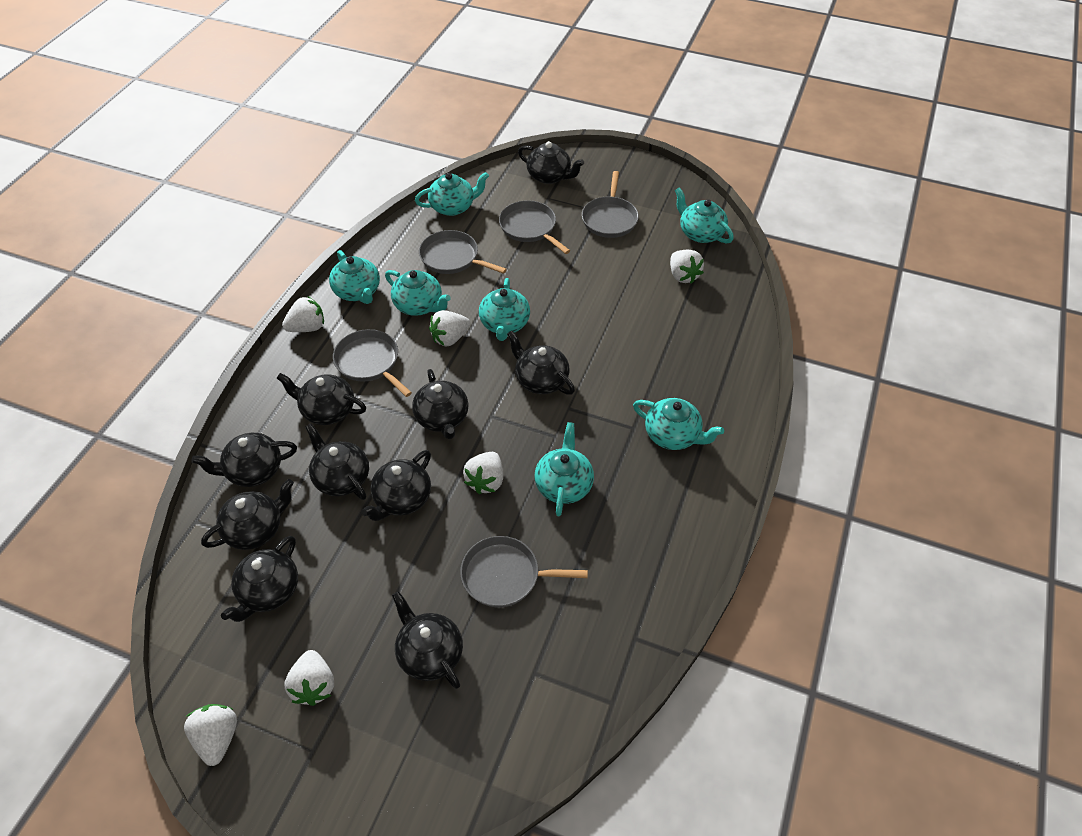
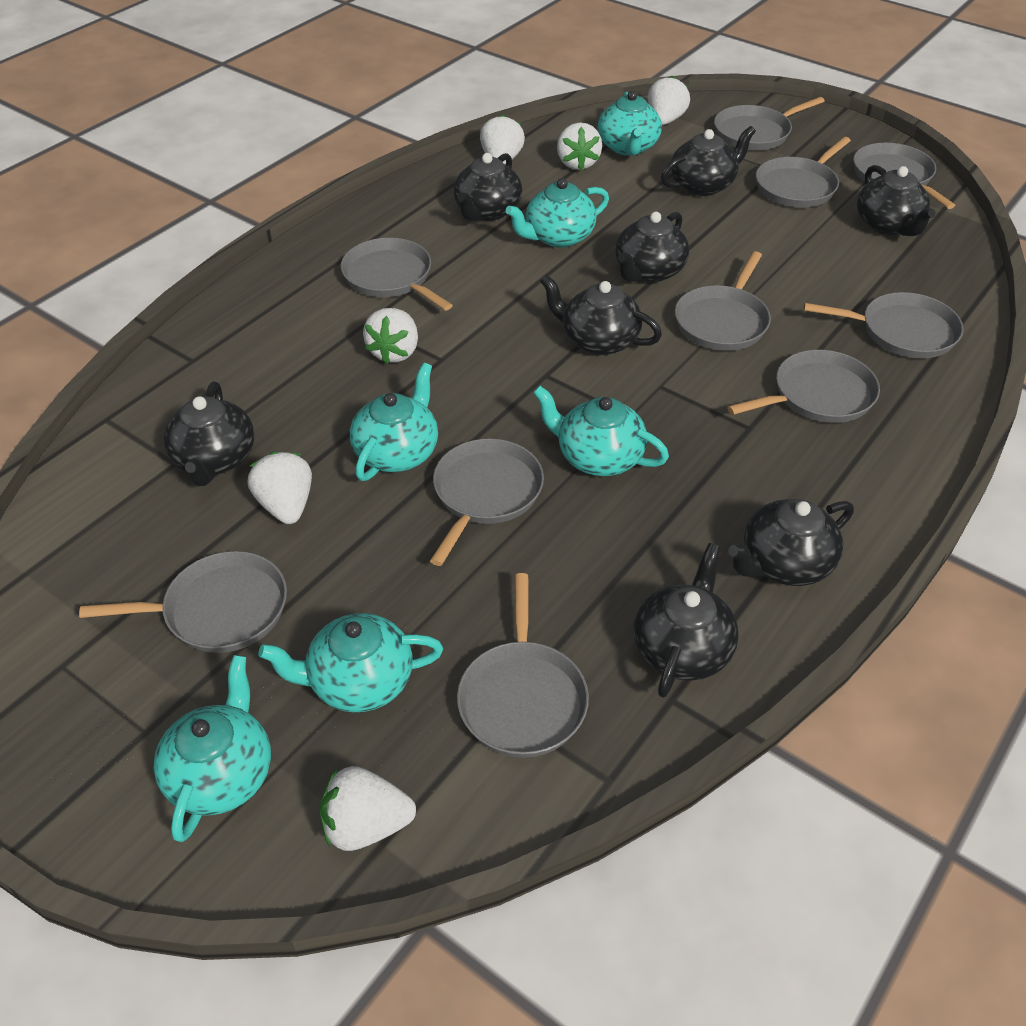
black teapot: [192,433,297,487] [201,479,294,550] [221,536,298,622] [277,373,366,425] [305,423,369,500] [361,450,431,521] [392,591,463,689] [412,369,469,439] [507,331,575,395] [518,141,584,184] = 10 -> [163,382,254,486] [453,153,522,221] [540,275,662,355] [615,212,689,283] [634,543,739,698] [661,126,756,196] [728,499,854,586] [857,165,936,236] = 8
grey pan: [333,329,412,397] [419,230,507,274] [460,536,588,607] [499,200,570,254] [582,171,639,238] = 5 -> [79,551,287,653] [341,238,453,311] [430,438,544,566] [457,573,589,758] [675,251,771,351] [714,97,825,150] [727,350,880,423] [756,137,851,208] [804,292,963,358] [853,143,955,209] = 10
turquoise teapot: [329,250,380,304] [385,270,451,316] [415,172,489,216] [479,278,530,341] [535,422,594,516] [633,398,724,450] [675,187,734,244] = 7 -> [153,655,271,842] [258,613,443,712] [350,363,438,481] [506,178,609,248] [533,386,669,476] [598,91,662,156] = 6

